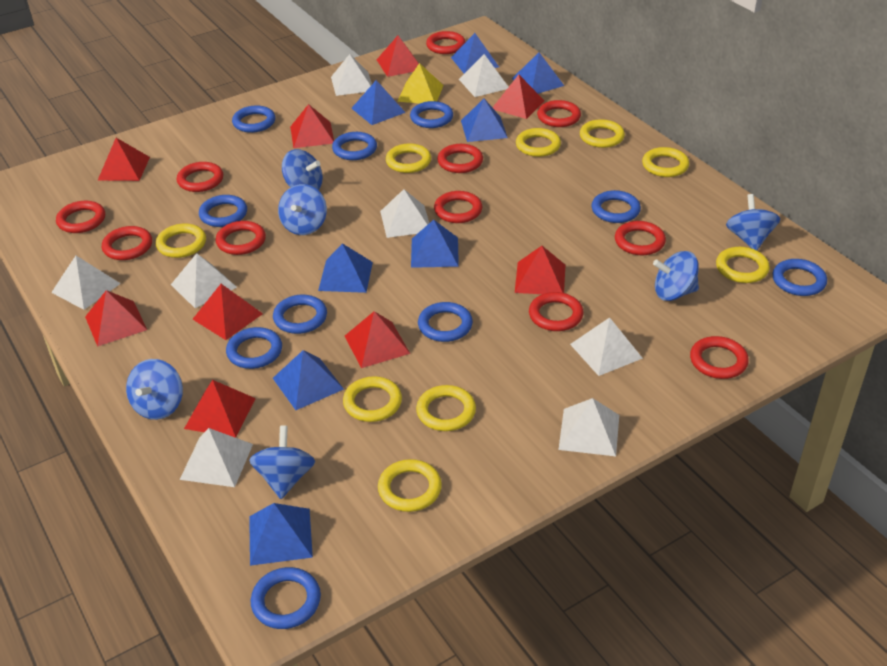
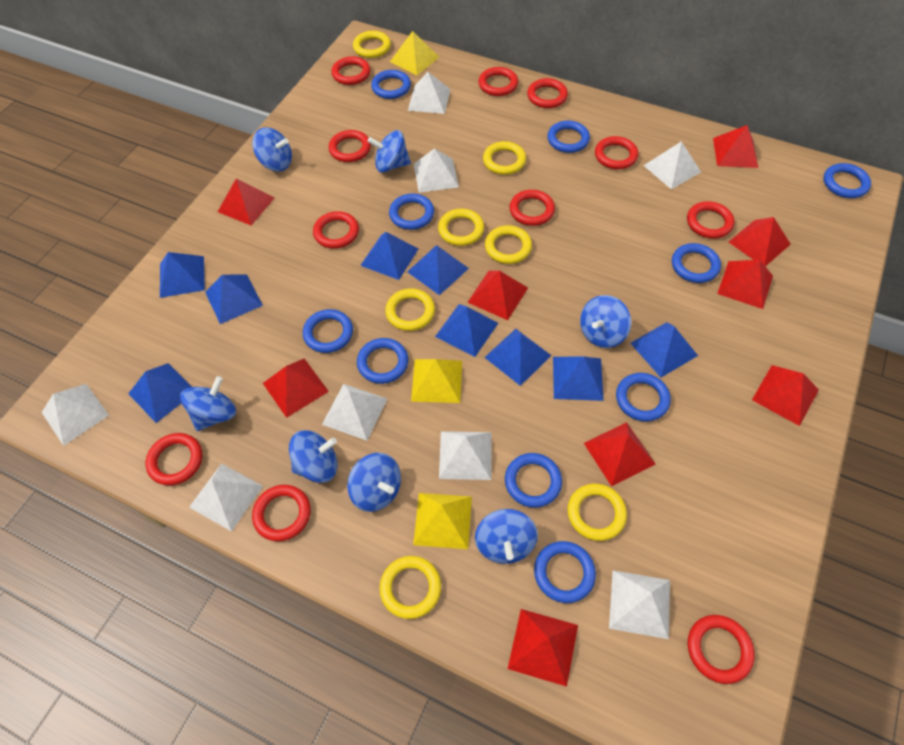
blue pyramid: [249,503,313,566] [273,350,344,410] [318,243,373,293] [351,80,406,125] [411,220,459,268] [451,33,499,74] [461,99,508,142] [512,52,564,94] = 8 -> [128,363,192,423] [160,252,205,298] [205,274,263,324] [360,232,418,280] [407,245,469,295] [435,304,498,357] [484,329,552,386] [553,356,604,401] [630,322,698,377] = 9
blue spinning top: [126,359,183,420] [249,426,315,499] [278,184,327,235] [282,149,323,191] [653,251,699,301] [726,194,780,250] = 6 -> [180,376,236,431] [252,127,292,171] [289,430,338,483] [347,453,401,512] [368,130,411,172] [475,509,538,564] [580,295,631,348] = 7
yellow pyramid: [397,63,444,104] = 1 -> [390,31,439,75] [411,359,462,403] [413,493,472,549] = 3
yellow ring: [156,223,206,258] [343,376,402,422] [378,459,442,512] [386,143,431,173] [416,385,476,431] [516,128,561,157] [580,119,625,148] [642,147,689,177] [716,247,770,283] = 9 -> [353,31,391,58] [380,556,441,619] [385,288,435,331] [438,209,484,246] [483,141,526,175] [485,226,532,264] [568,484,627,541] = 7

